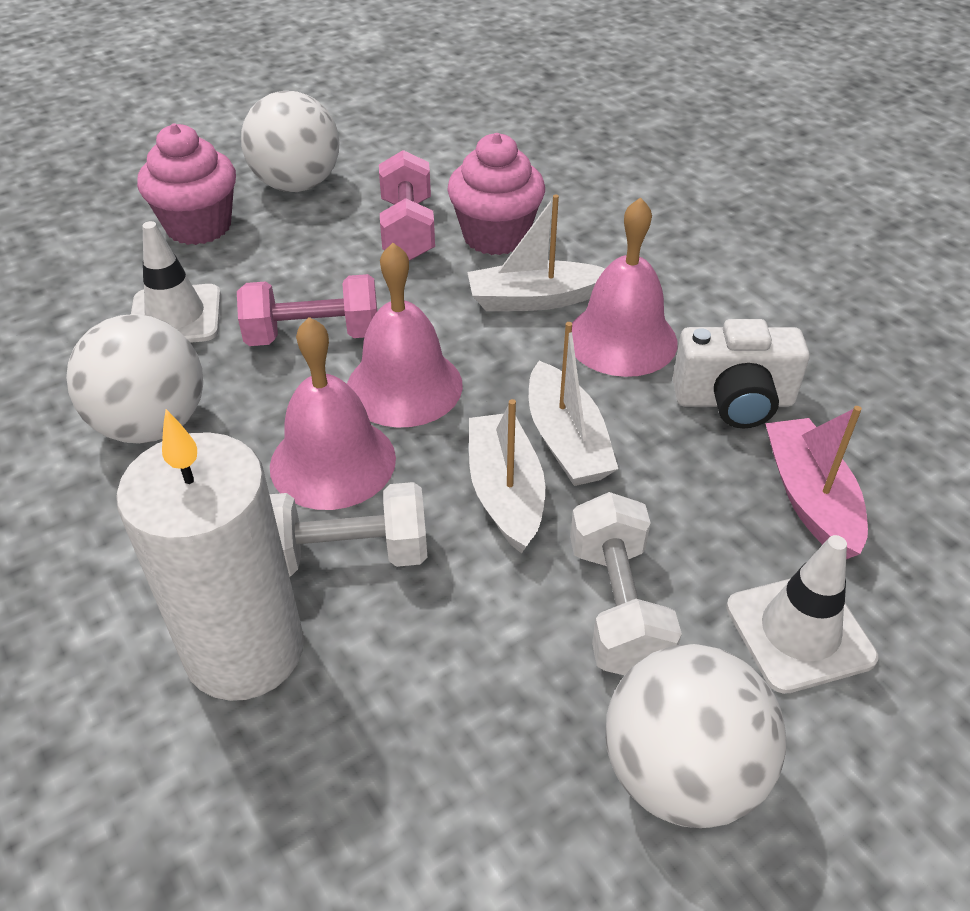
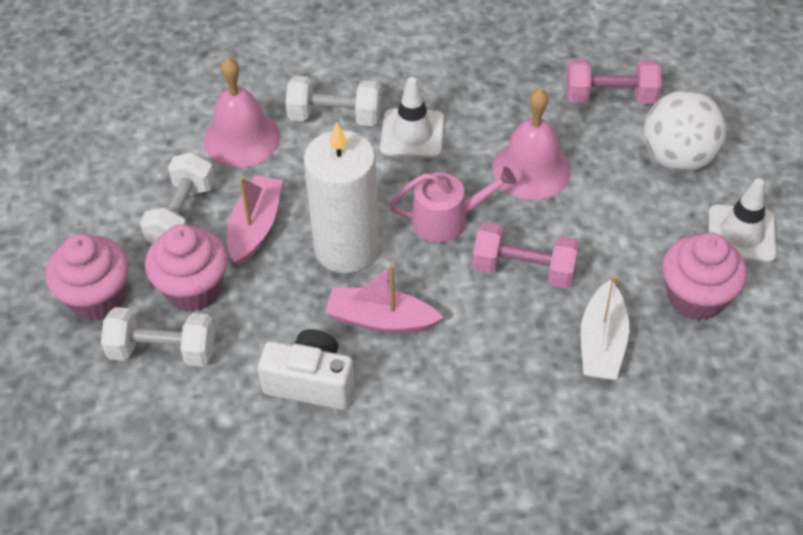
pink bell: [270,317,396,510] [347,243,463,428] [572,197,678,377] = 3 -> [204,57,280,168] [492,89,571,200] = 2
pink boat: [765,406,868,559] = 1 -> [227,175,283,265] [325,264,443,333] = 2
pink cupcake: [137,123,236,245] [447,133,545,255] = 2 -> [45,233,129,321] [145,224,228,312] [662,233,747,321] = 3
pink watering can: none = 0 -> [389,166,516,243] = 1
white ball: [66,314,203,444] [241,91,339,192] [605,644,787,828] = 3 -> [644,90,727,172] = 1
white boat: [467,194,605,311] [469,399,545,553] [529,322,619,486] = 3 -> [581,276,629,380] = 1
white dumbbell: [270,482,427,576] [570,492,682,675] = 2 -> [101,307,215,367] [140,152,215,244] [286,76,381,126] = 3

